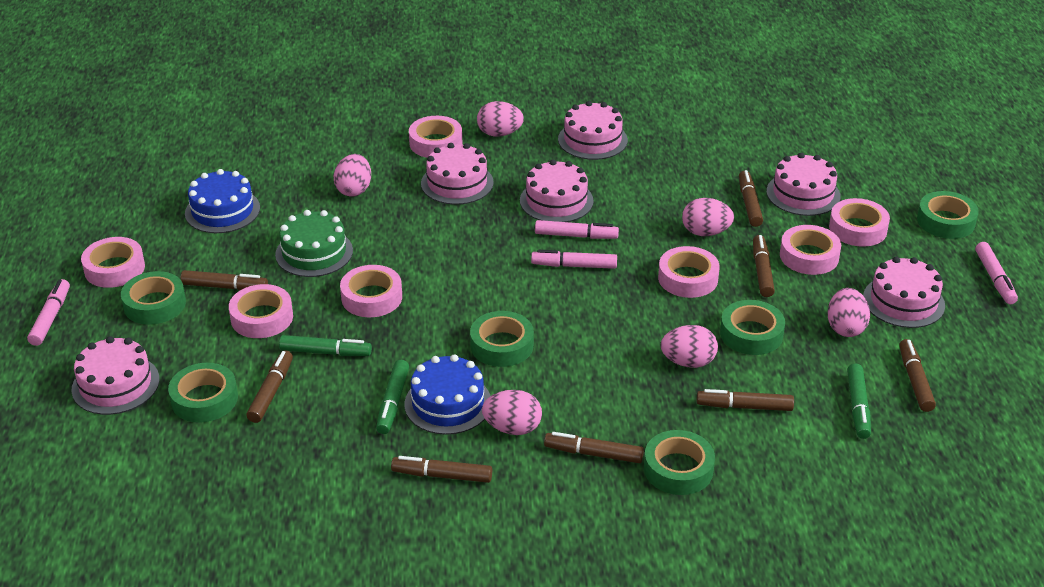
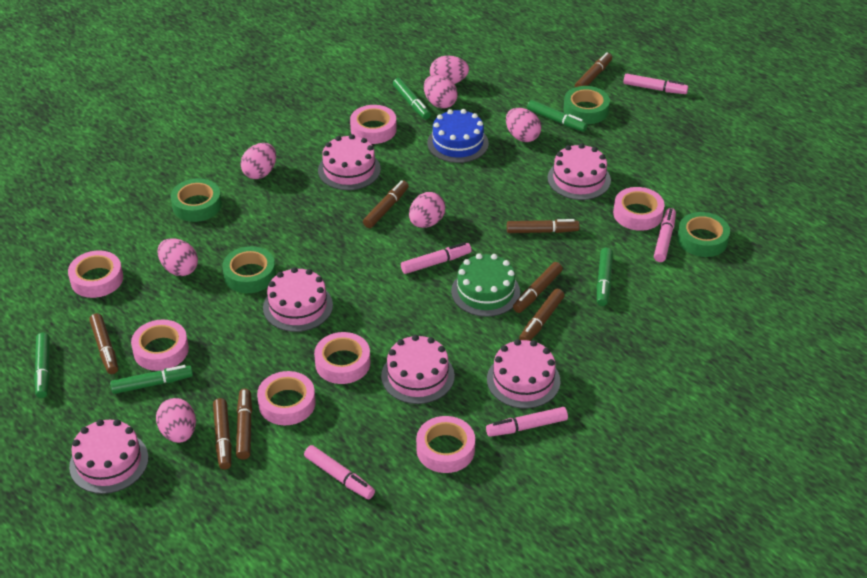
blue cake: [185,169,260,233] [404,354,491,435] = 2 -> [427,109,489,163] = 1
green marker: [279,335,372,356] [376,360,409,434] [847,364,871,439] = 3 -> [34,333,50,398] [110,365,193,394] [393,78,431,119] [527,100,588,132] [597,247,613,306] = 5
green tape: [121,271,186,325] [168,363,238,423] [470,311,534,367] [644,430,715,495] [720,300,785,355] [917,191,979,239] = 6 -> [170,178,222,222] [222,246,276,293] [563,86,610,124] [677,212,730,257] = 4
pink egg: [334,154,371,197] [477,101,524,137] [482,390,542,435] [661,325,718,368] [682,198,734,236] [827,288,870,337] = 6 -> [156,398,196,443] [158,238,198,276] [240,143,276,179] [409,192,445,228] [424,75,458,109] [430,56,469,84] [506,108,541,142] = 7
pink marker: [27,279,70,346] [531,250,617,269] [535,220,619,239] [975,242,1018,304] = 4 -> [304,445,375,499] [401,242,472,274] [486,407,568,437] [623,74,688,94] [654,208,676,262] = 5

